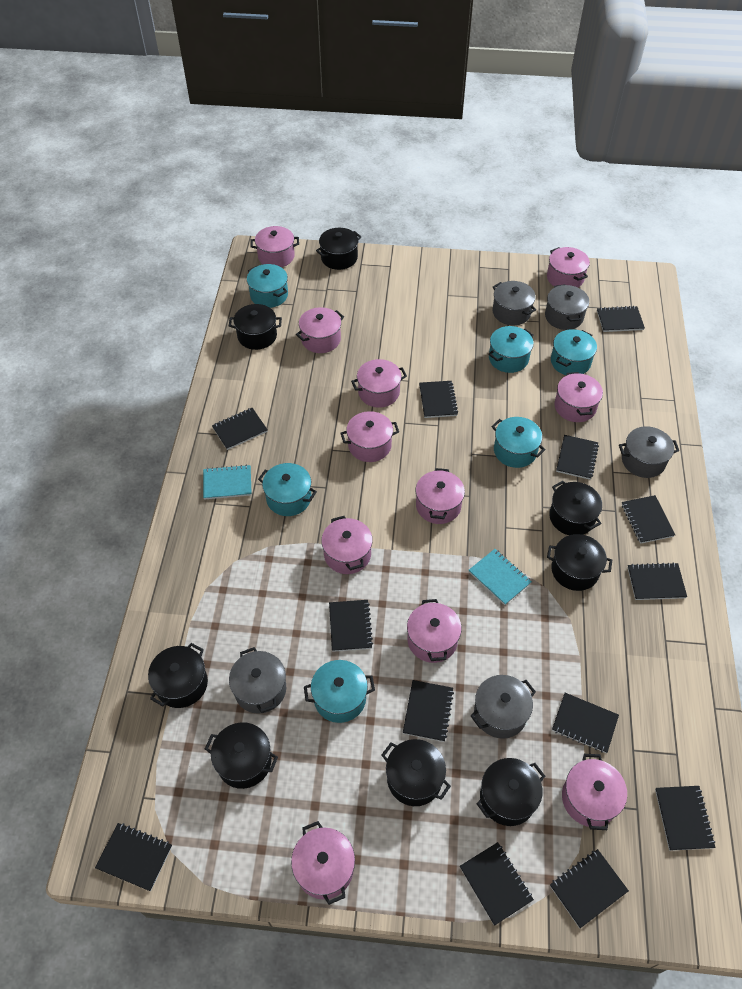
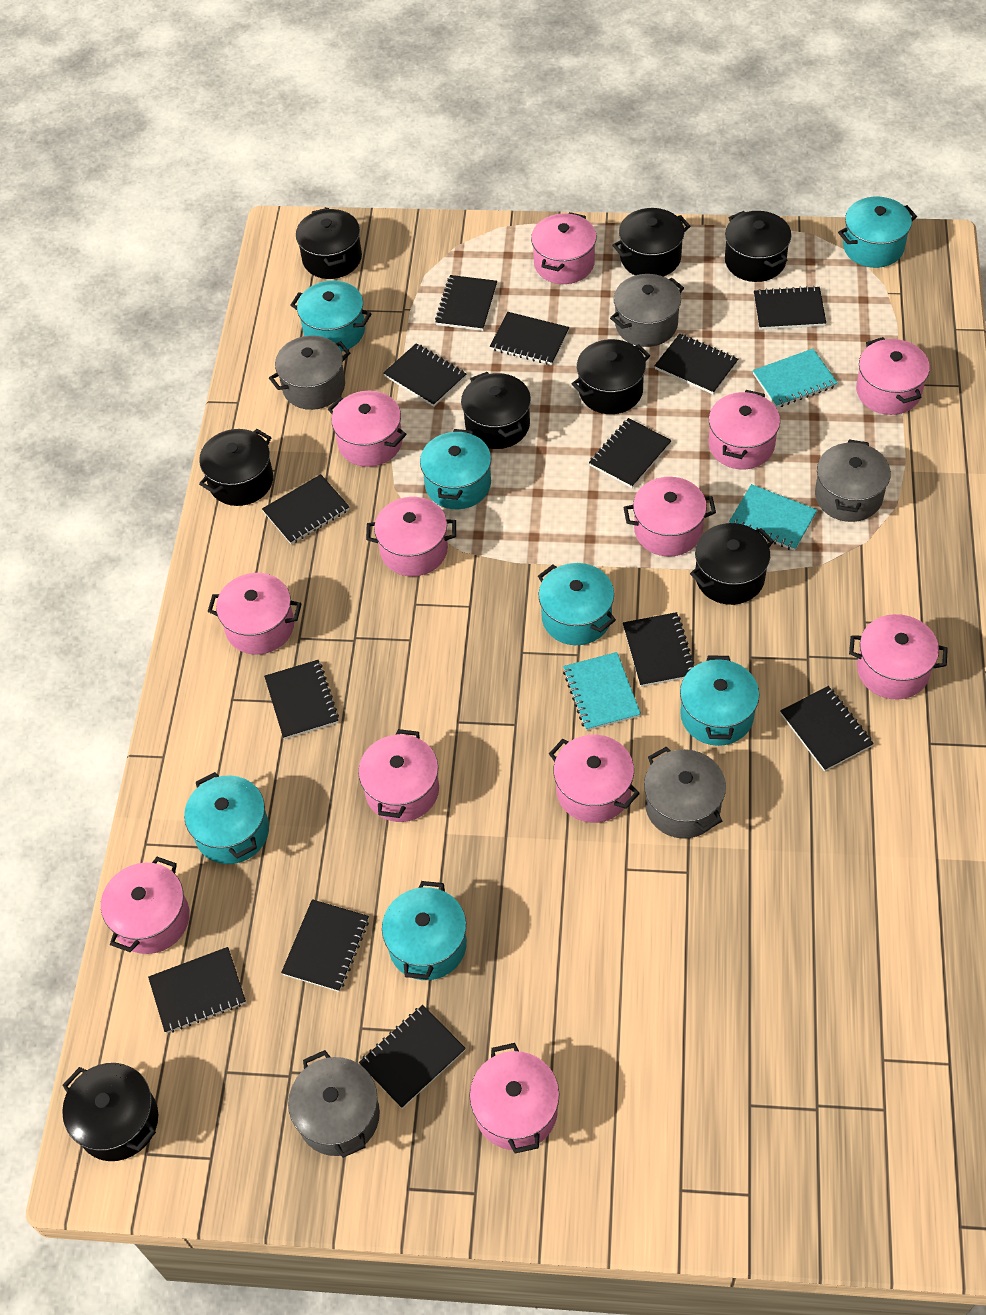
pink pot: [250,226,299,267] [291,821,355,905] [296,307,344,353] [321,516,373,574] [341,411,399,462] [351,359,407,408] [407,599,462,663] [416,468,465,524] [547,247,590,287] [555,372,603,422] [562,754,627,830] = 11 -> [101,857,190,954] [208,573,302,655] [328,391,406,467] [358,729,439,822] [366,497,456,577] [470,1043,559,1154] [531,212,597,284] [549,735,640,823] [623,477,716,557] [709,390,780,469] [849,614,948,699] [856,337,930,415] = 12
turquoise notebook: [203,465,252,500] [469,549,532,605] = 2 -> [563,652,641,731] [729,484,817,551] [753,349,838,408] = 3
turquoise pot: [247,264,288,308] [258,463,317,516] [304,660,375,723] [488,326,534,373] [491,417,546,468] [551,329,597,375] = 6 -> [184,772,269,864] [291,280,372,352] [382,881,467,980] [420,429,491,509] [538,563,616,645] [680,655,759,746] [838,197,917,268] = 7

